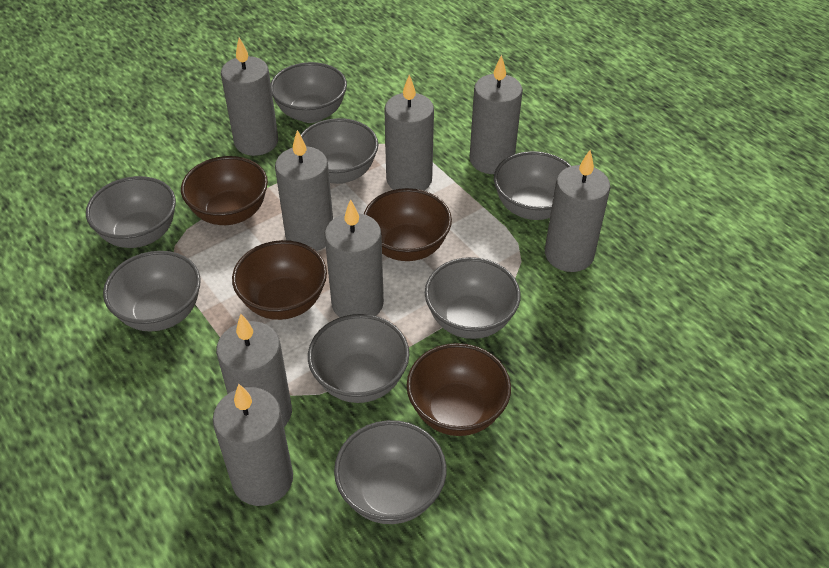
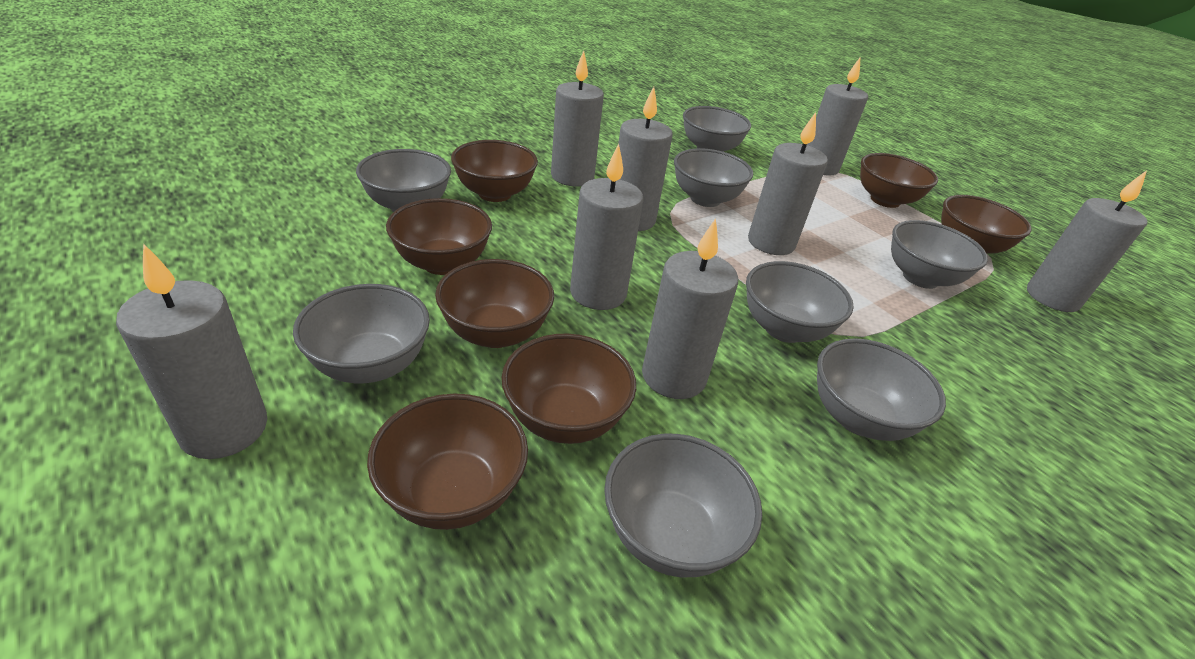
brown bowl: [181,156,268,225] [232,240,327,320] [364,188,452,261] [407,343,511,436] = 4 -> [367,394,528,530] [386,198,492,275] [435,259,554,348] [451,140,538,202] [502,334,636,444] [860,153,938,208] [941,195,1032,254] = 7

